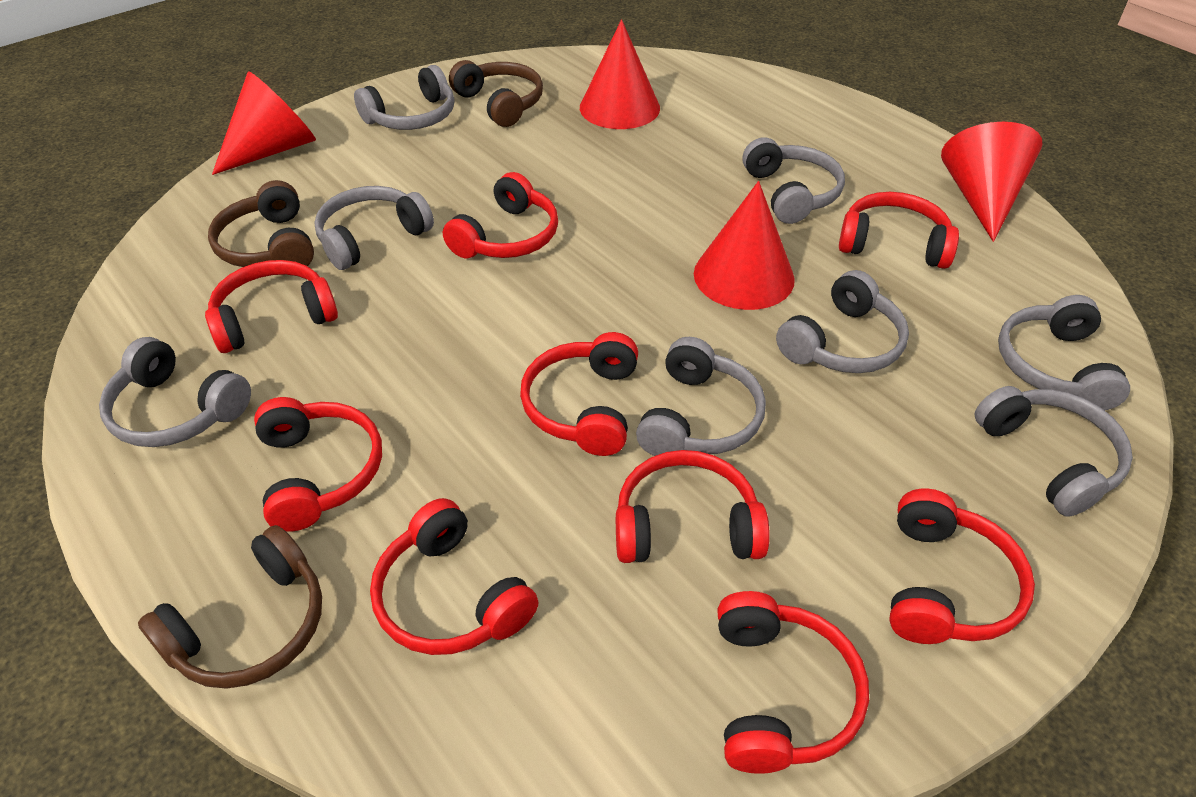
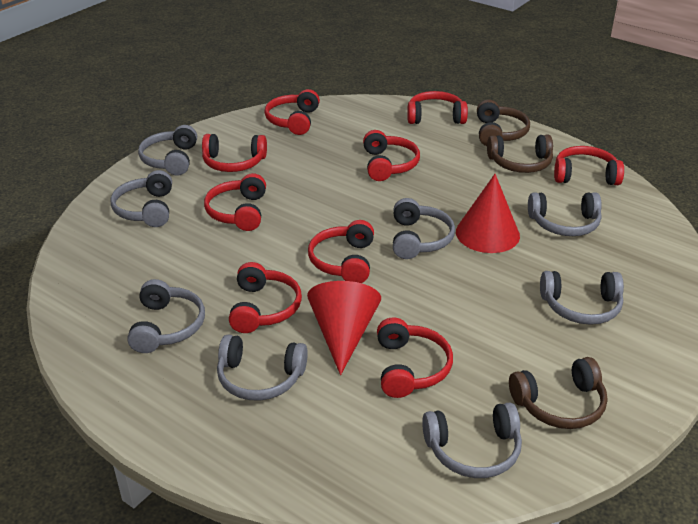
red cone: [212,71,316,175] [580,19,660,129] [694,181,795,310] [941,122,1043,242] = 4 -> [307,281,381,375] [456,174,520,253] = 2

